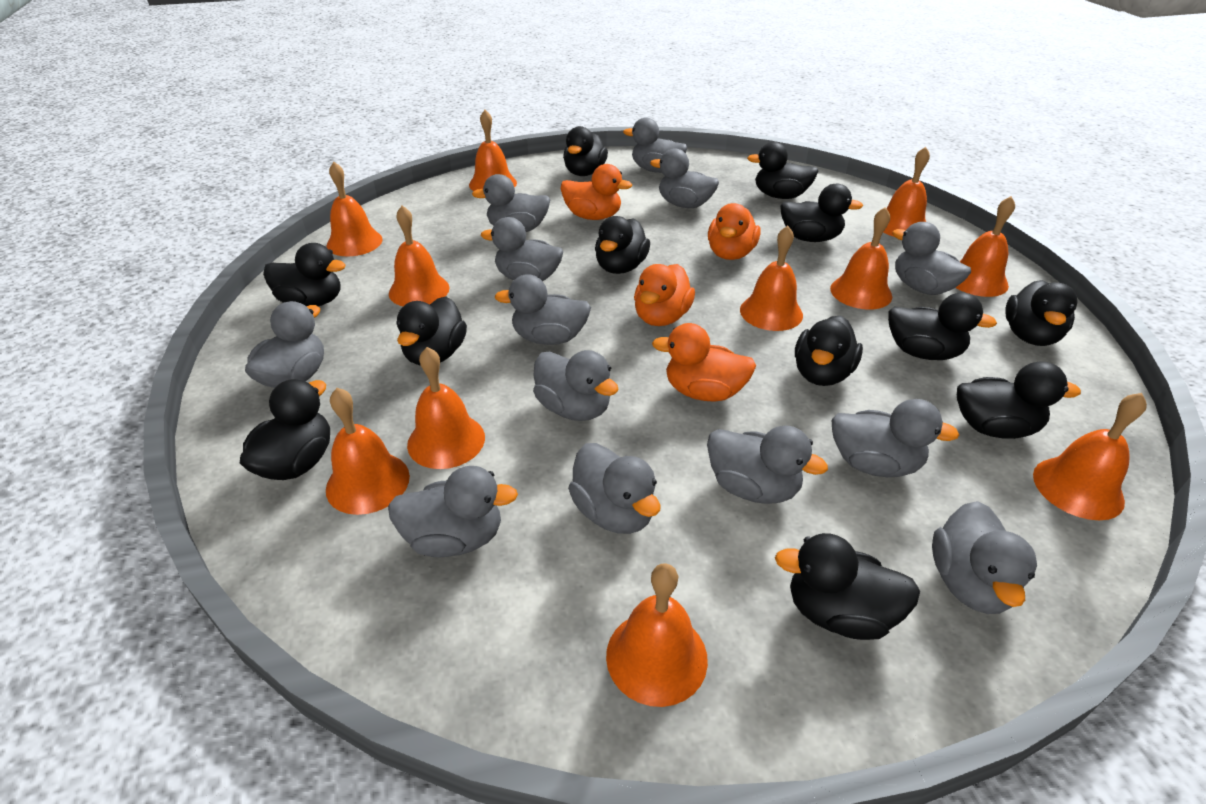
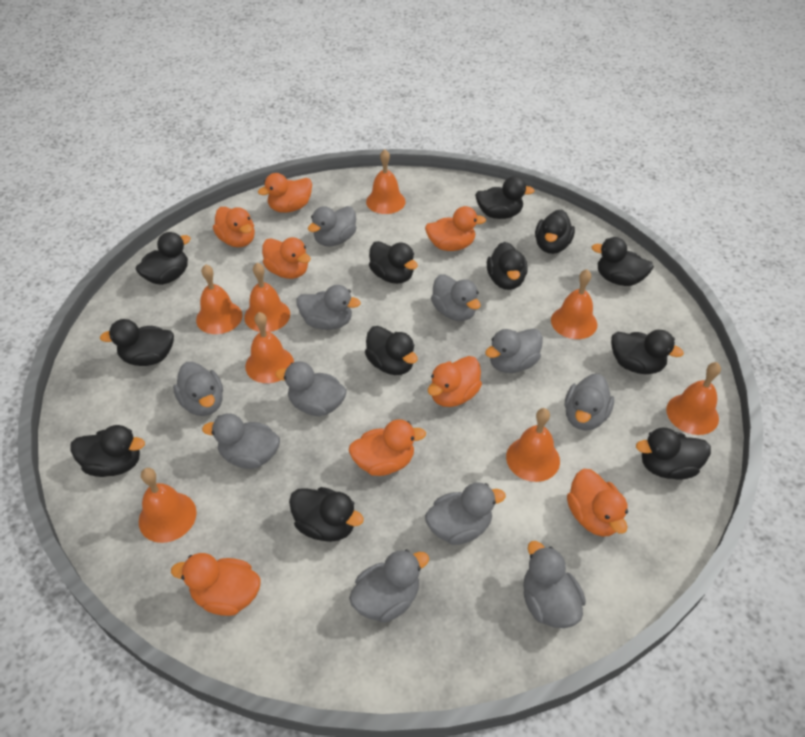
grey duck: [245,301,324,388] [388,466,518,557] [472,174,550,232] [481,217,563,281] [495,274,591,345] [533,350,619,421] [568,443,660,534] [623,117,687,173] [650,148,719,208] [707,426,828,504] [831,399,959,477] [892,222,971,295] [932,501,1037,614] = 13 -> [173,362,223,416] [202,413,280,469] [275,361,347,416] [296,285,361,330] [308,206,356,246] [349,549,429,623] [425,482,506,545] [431,275,481,321] [485,328,543,373] [523,541,586,628] [565,374,614,431] = 11
orange bell: [326,388,410,515] [327,162,383,256] [389,206,450,306] [407,347,485,469] [469,110,517,191] [606,563,708,707] [740,226,803,331] [830,207,892,310] [883,147,930,237] [956,196,1015,297] [1033,393,1147,520] = 11 -> [139,468,197,543] [196,264,242,334] [244,262,290,332] [245,312,294,383] [366,149,406,214] [506,408,560,482] [551,269,597,339] [666,362,721,435] = 8
orange duck: [561,164,632,220] [634,264,695,326] [652,323,756,402] [708,203,761,260] = 4 -> [171,553,261,616] [213,207,255,247] [258,173,312,213] [262,237,311,279] [348,419,426,476] [425,206,486,251] [428,356,482,407] [567,469,628,537] = 8

